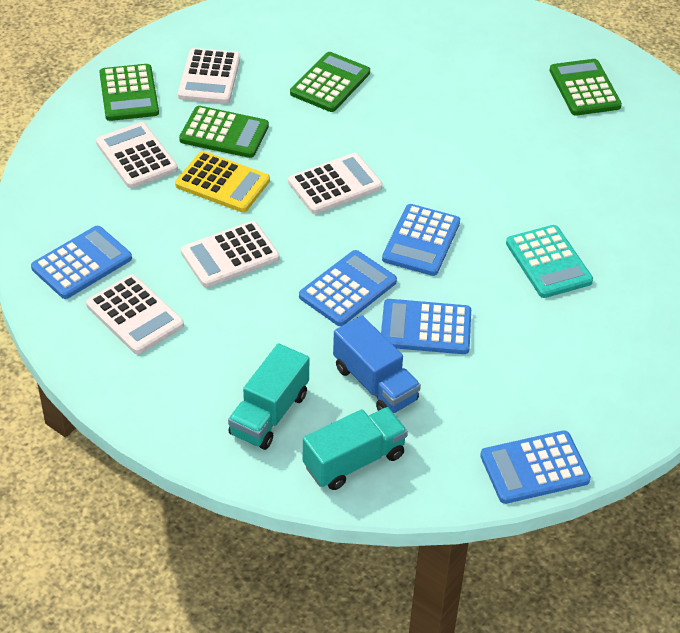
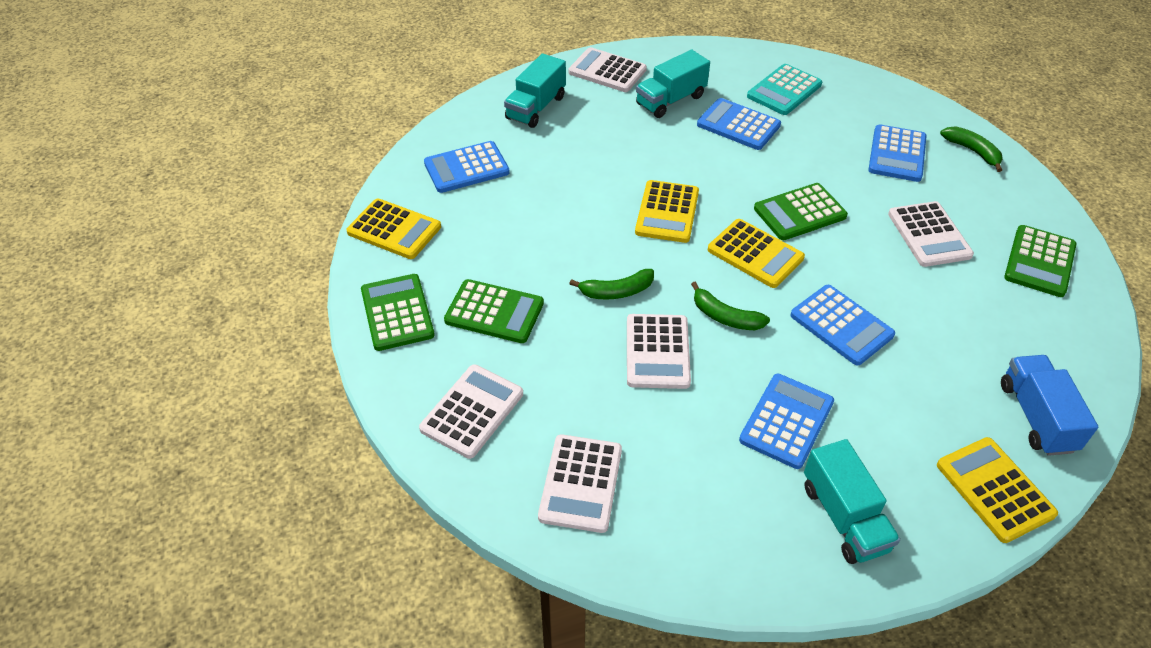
green banana: none = 0 -> [569,269,654,300] [691,281,770,330] [940,126,1003,172] = 3
turquoise truck: [228,343,309,450] [303,407,408,490] = 2 -> [504,53,566,128] [636,50,710,118] [804,439,900,564] = 3
yellow calculator: [175,151,270,212] = 1 -> [346,198,441,259] [635,180,699,243] [708,219,805,288] [937,437,1058,543] = 4

